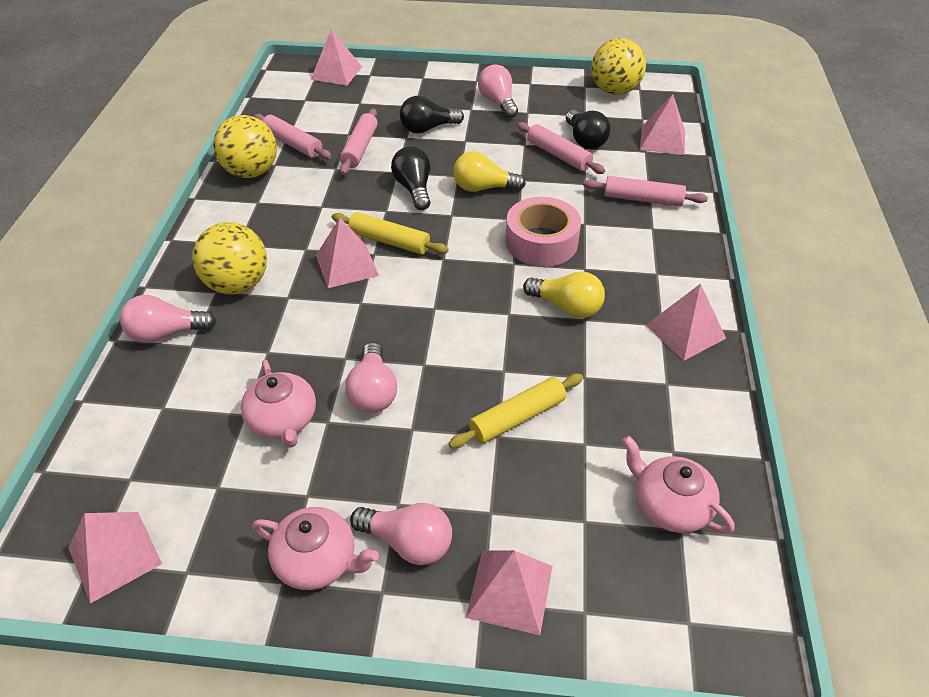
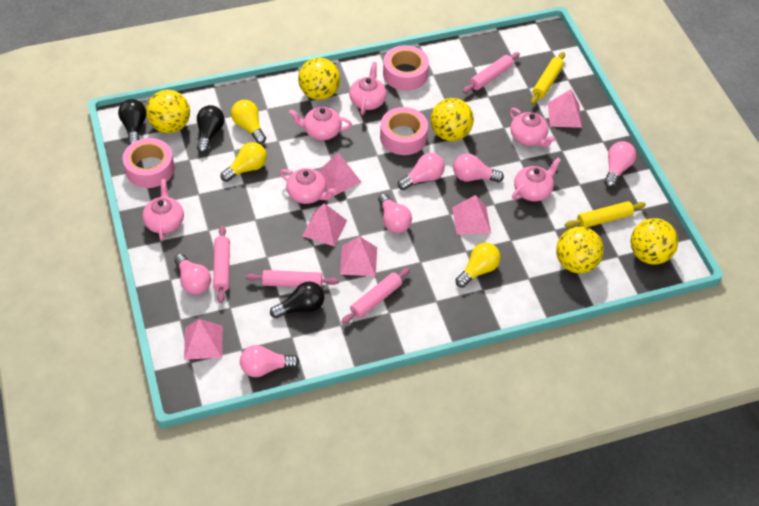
pink light bulb: [120,295,216,343] [345,342,397,413] [350,503,452,565] [478,64,518,118] = 4 -> [174,254,211,294] [240,345,299,377] [378,193,412,233] [398,153,445,190] [453,153,504,182] [604,141,636,188] = 6
pink tape: [506,197,581,267] = 1 -> [123,138,175,188] [380,107,428,155] [383,45,429,91] = 3
pink teapot: [241,360,316,448] [252,507,379,590] [622,436,734,534] = 3 -> [143,179,184,241] [280,168,337,204] [289,107,352,140] [349,62,387,115] [510,108,555,147] [512,157,561,201] = 6
yellow ball: [192,222,267,294] [213,115,277,178] [591,38,646,95] = 3 -> [146,90,190,133] [298,57,340,100] [431,98,474,141] [556,227,604,273] [631,218,678,265] = 5
yellow light bulb: [453,151,526,192] [523,271,605,318] = 2 -> [221,142,267,182] [231,100,266,144] [455,243,501,288] = 3

